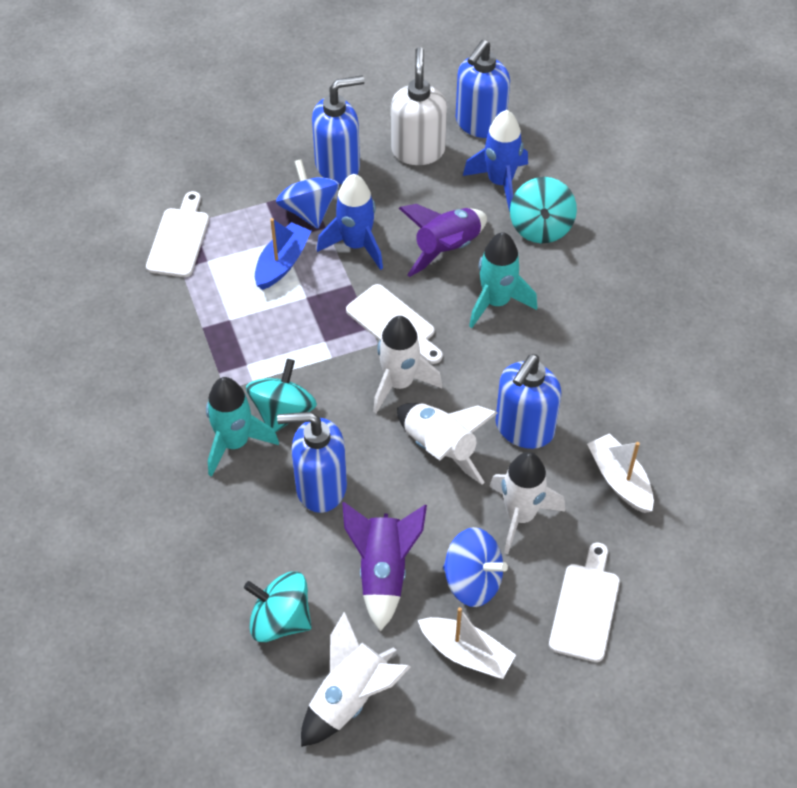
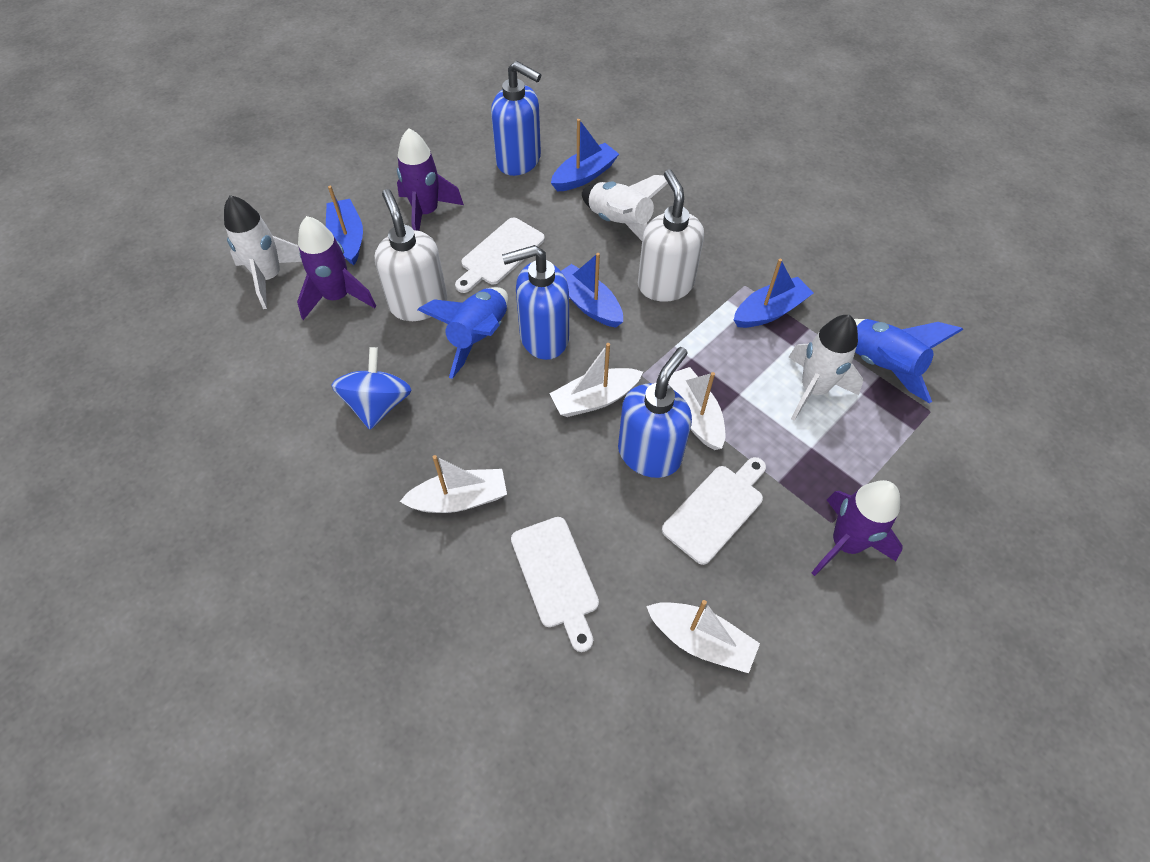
blue boat: [255,218,312,290] = 1 -> [326,186,363,265] [551,119,619,192] [561,253,623,328] [734,259,813,328] = 4
blue soap dispenser: [277,412,347,513] [312,75,365,184] [456,40,510,138] [496,354,561,449] = 4 -> [491,61,541,176] [502,245,569,360] [618,347,692,478] = 3
blue spinning top: [276,159,339,229] [443,527,508,607] = 2 -> [331,347,411,429] = 1
purple rocket: [342,502,427,631] [399,204,487,277] = 2 -> [297,216,376,320] [397,128,464,231] [812,480,903,576] = 3
turquoise rocket: [206,377,279,477] [469,232,537,328] = 2 -> none = 0
turquoise spinning top: [244,571,312,642] [246,359,317,432] [510,177,577,243] = 3 -> none = 0
white boat: [418,607,516,679] [587,433,654,513] = 2 -> [399,455,507,513] [549,343,643,417] [646,600,760,673] [668,367,725,450] = 4
white rocket: [301,612,410,747] [373,316,442,413] [397,403,497,485] [489,452,565,554] = 4 -> [224,195,302,309] [582,175,668,241] [789,315,863,421] = 3
white soap dispenser: [391,47,447,165] = 1 -> [375,189,447,321] [638,169,704,302] = 2

